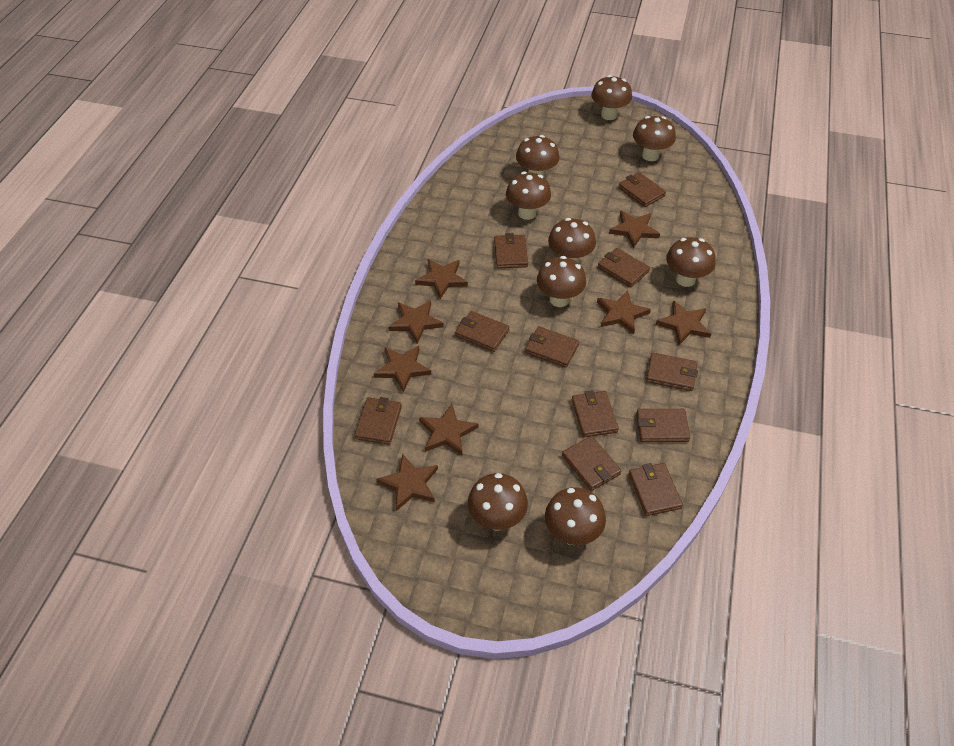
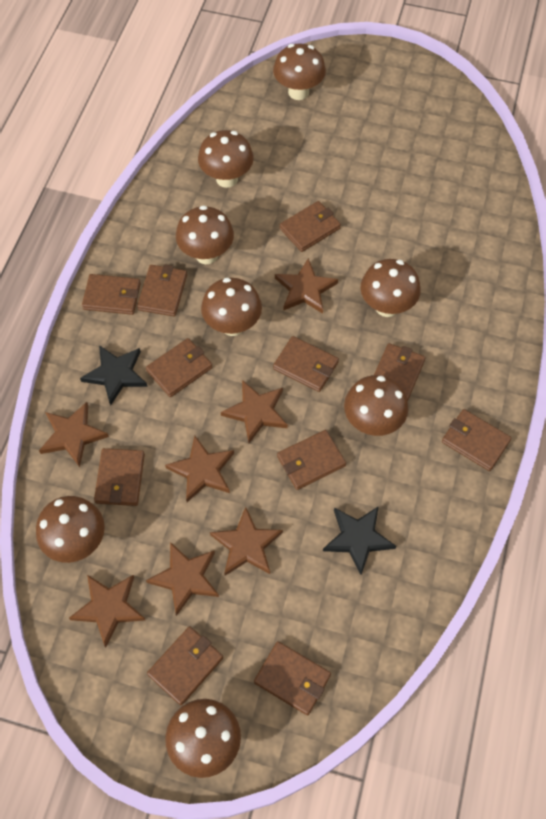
black star: none = 0 -> [80,345,148,406] [323,506,396,575] = 2
brown mushroom: [468,473,528,531] [506,172,551,220] [516,135,559,178] [537,256,586,307] [545,487,606,545] [548,218,596,263] [592,75,632,120] [633,116,676,161] [666,237,715,287] = 9 -> [36,496,105,563] [165,699,241,778] [176,205,234,264] [198,130,254,188] [201,278,262,336] [273,44,326,100] [344,375,408,436] [360,259,421,317] = 8
brown star: [374,346,431,392] [377,454,438,511] [388,300,444,344] [415,259,468,299] [419,404,479,455] [597,290,651,334] [609,211,660,248] [656,300,711,345] = 8 -> [39,402,109,467] [69,575,145,647] [146,542,219,616] [165,436,234,502] [210,507,283,576] [221,380,288,443] [275,258,338,314] = 7

